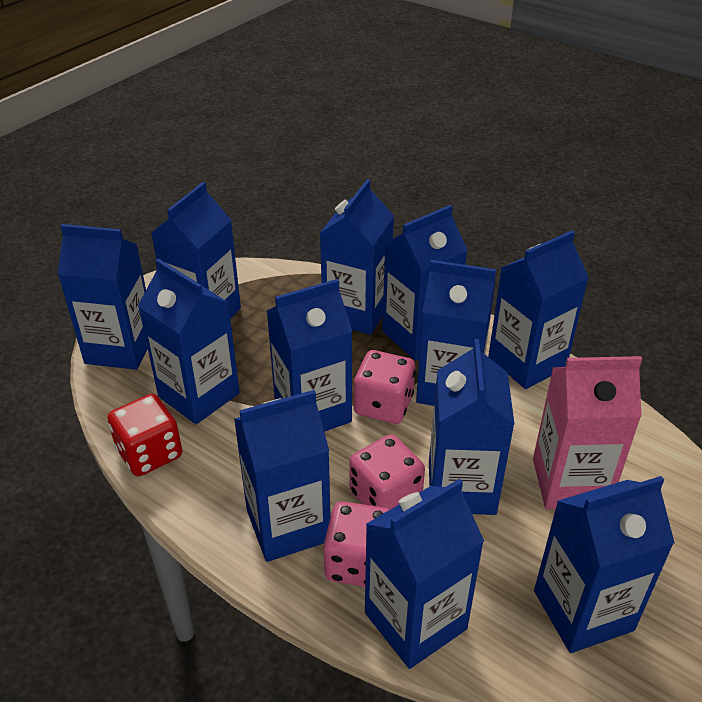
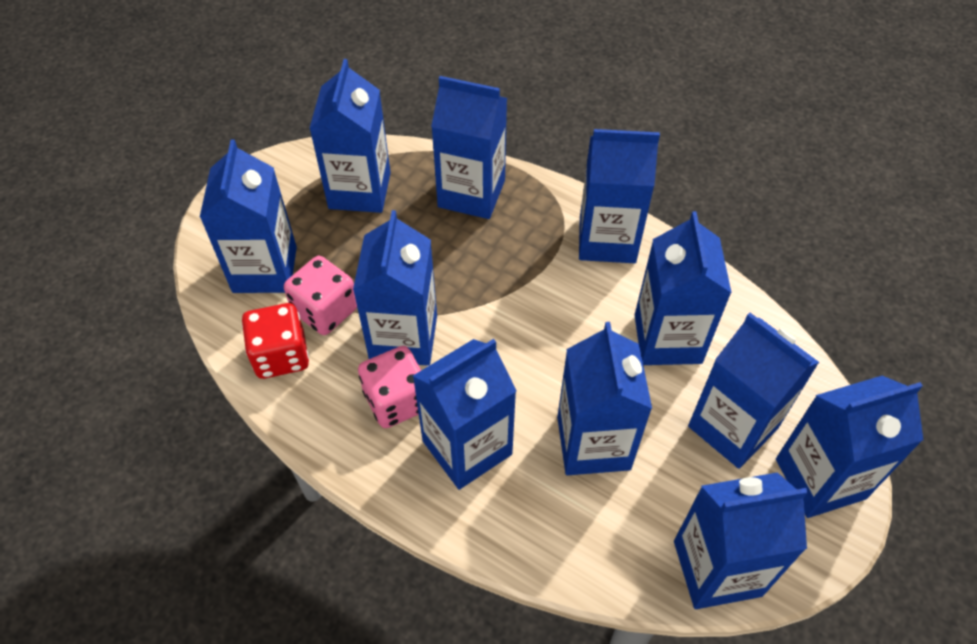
blue carton: [57,224,148,370] [138,259,240,424] [151,182,241,319] [234,390,331,562] [267,279,352,432] [320,179,394,335] [365,479,484,669] [382,205,468,361] [416,260,496,406] [429,339,514,515] [488,230,589,389] [534,476,675,653] = 12 -> [200,139,297,293] [309,59,391,213] [353,210,437,366] [413,339,516,490] [431,76,507,219] [557,322,652,475] [579,129,660,263] [635,211,732,365] [674,472,808,609] [688,313,819,469] [776,376,923,518] = 11
pink carton: [533,356,642,509] = 1 -> none = 0
pink dice: [323,501,390,587] [350,434,425,509] [354,350,415,424] = 3 -> [284,256,357,335] [358,346,421,428] = 2

